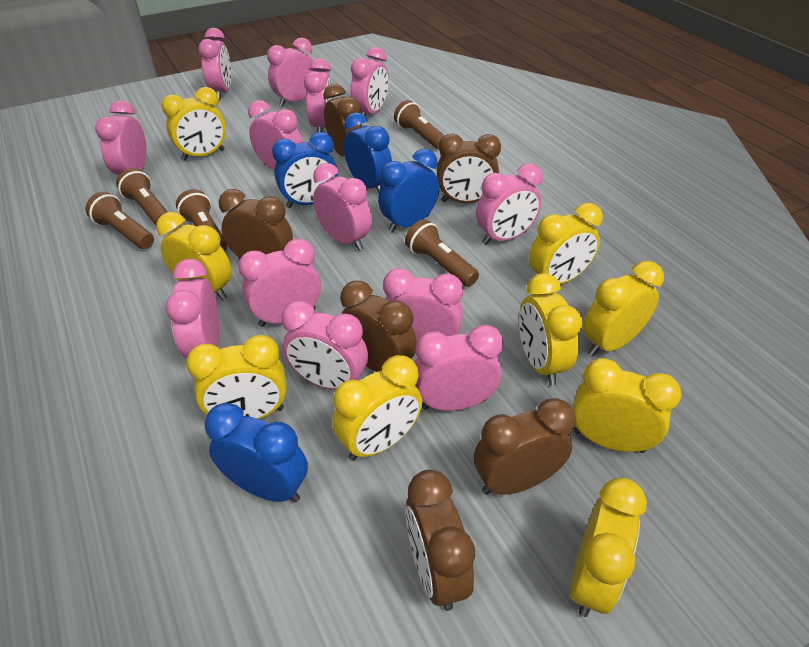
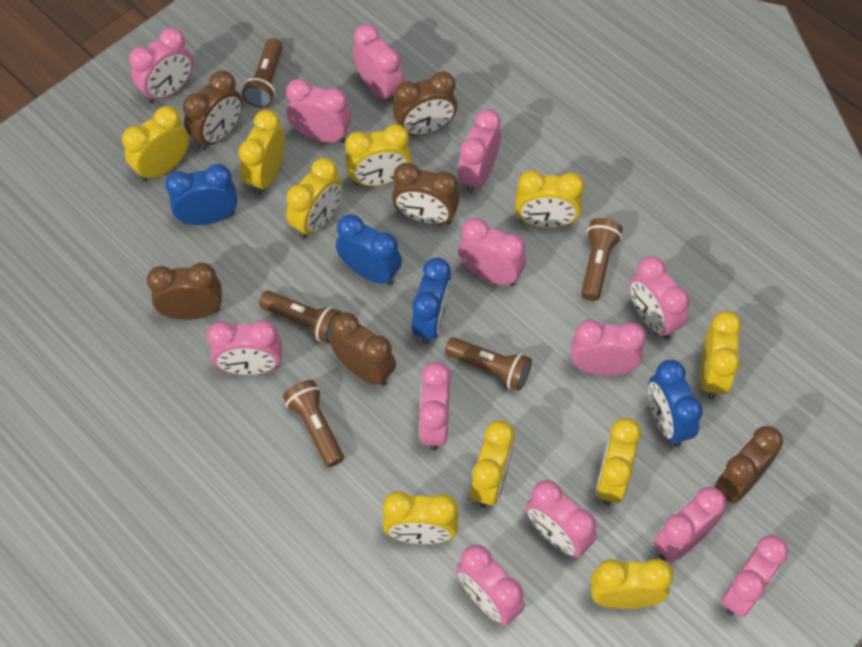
yellow clock: [156,212,232,301] [162,87,226,161] [186,335,287,419] [332,355,422,461] [519,273,583,385] [529,203,603,284] [570,478,647,617] [573,358,682,453] [583,261,664,356] = 9 -> [122,106,189,182] [238,110,285,195] [286,158,343,239] [345,124,412,186] [383,491,458,544] [470,420,514,508] [515,170,584,228] [591,559,673,609] [596,418,641,506] [700,311,741,399] = 10

